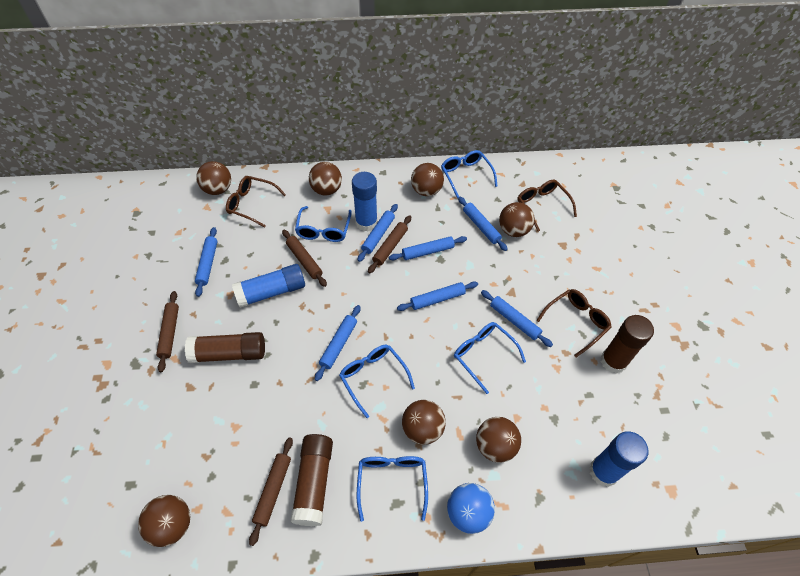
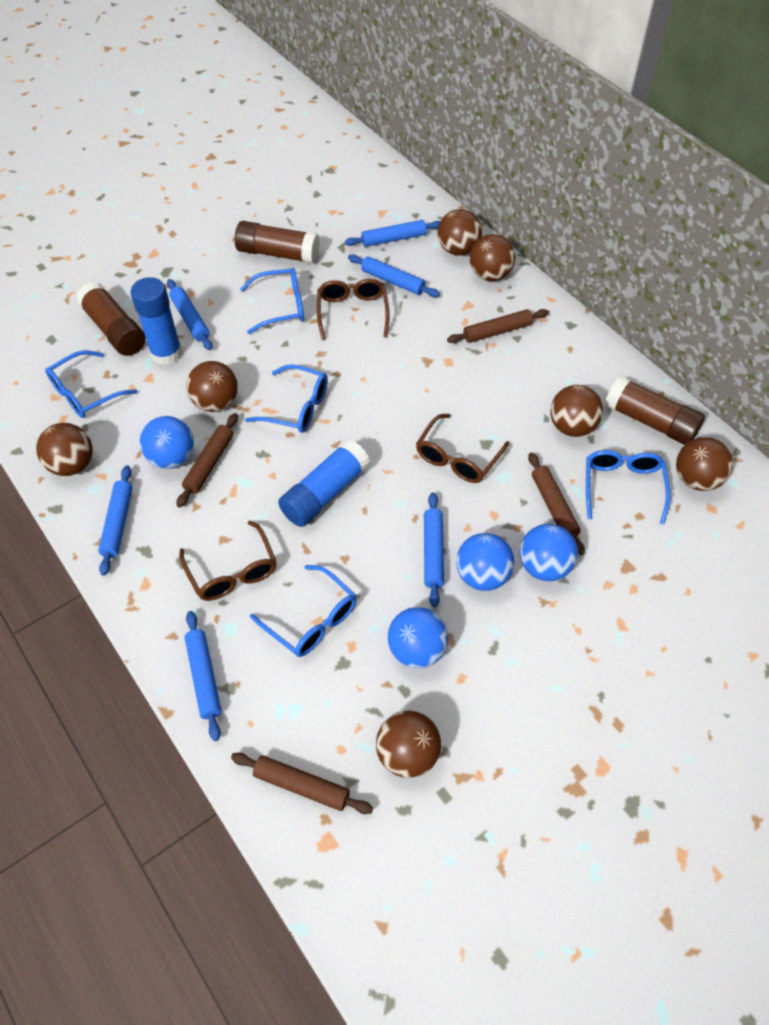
blue ball: [447,483,495,534] = 1 -> [140,416,194,469] [388,607,449,668] [456,533,514,591] [520,524,578,581] = 4
blue glue stick: [232,264,305,308] [352,172,378,231] [589,431,649,487] = 3 -> [131,277,182,365] [278,440,370,527] = 2
blue rolling pin: [195,227,218,297] [315,305,360,381] [358,204,398,262] [389,236,467,260] [397,281,478,311] [458,197,508,251] [481,290,553,347] = 7 -> [98,465,132,576] [167,279,212,350] [185,611,222,741] [345,220,440,247] [348,254,440,297] [424,493,444,607] = 6

